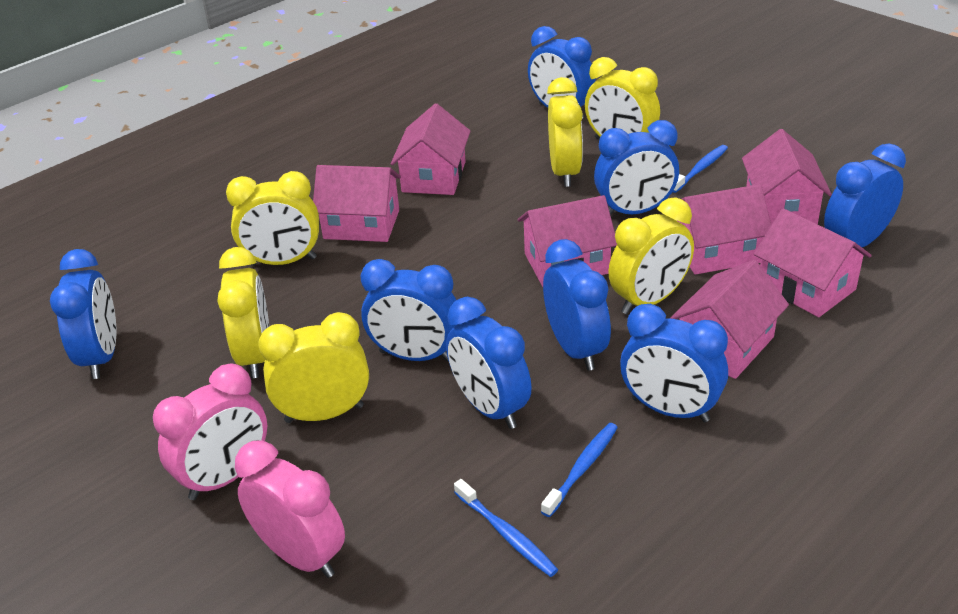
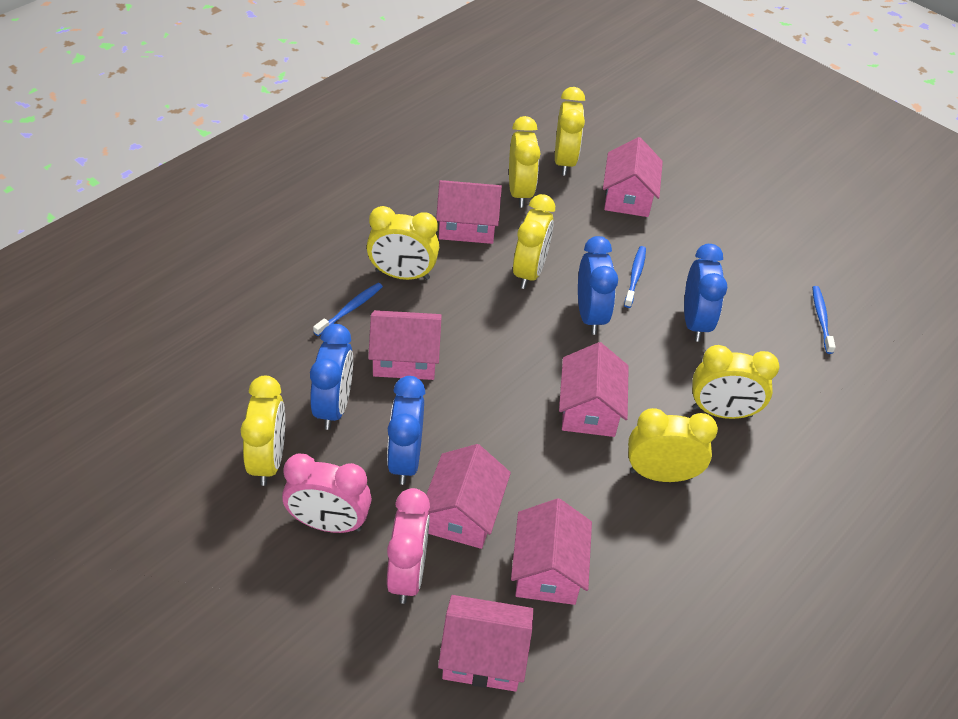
blue clock: [50,249,117,379] [361,259,458,361] [446,297,532,429] [528,26,596,118] [543,239,611,371] [594,120,679,215] [620,304,728,422] [824,144,906,248] = 8 -> [310,324,353,430] [387,376,425,485] [578,236,618,335] [684,244,727,342] = 4
yellow clock: [218,247,269,378] [226,171,319,266] [258,312,369,423] [547,77,583,187] [585,57,660,139] [608,197,694,314] = 6 -> [240,376,285,486] [367,206,439,280] [509,116,541,208] [513,194,555,289] [555,87,585,176] [628,408,718,482] [693,345,780,419] = 7

